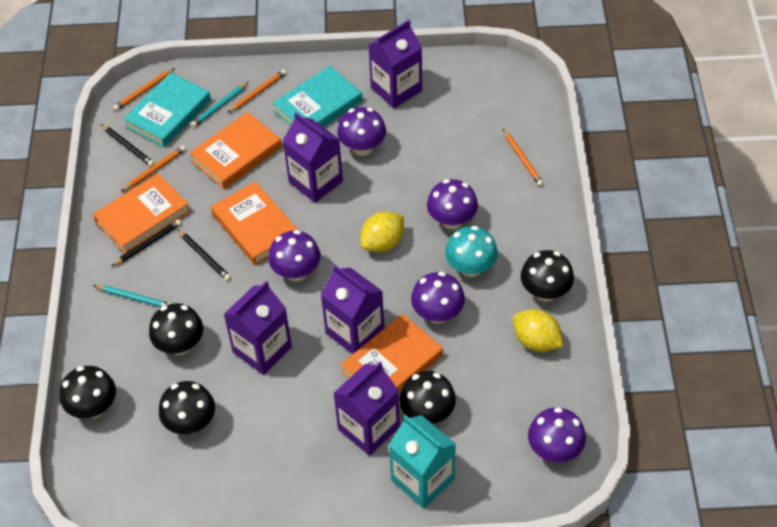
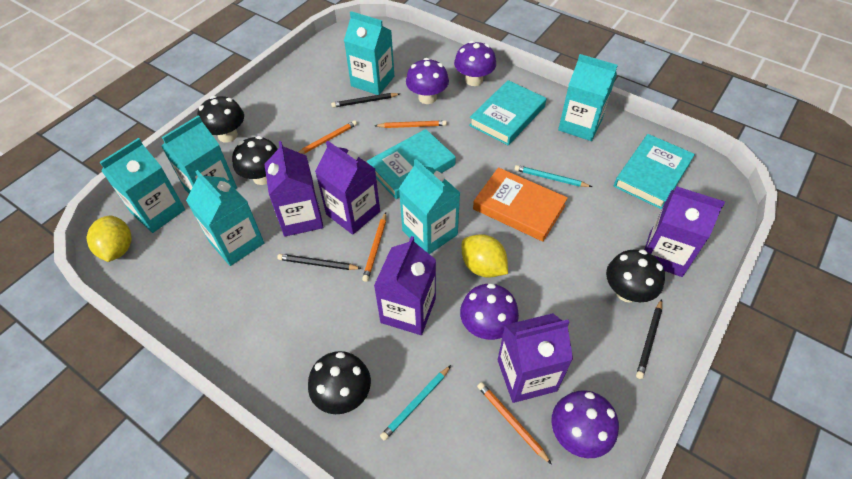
black mushroom: [60,366,116,418] [149,303,203,355] [159,381,215,435] [399,371,456,424] [521,250,574,301] = 5 -> [197,96,244,142] [232,136,278,185] [308,351,371,414] [606,250,665,303] = 4
orange book: [93,173,190,254] [189,112,282,189] [211,181,298,265] [341,314,443,393] = 4 -> [473,167,568,242] = 1
purple mushroom: [268,230,321,281] [337,107,386,156] [411,272,465,324] [427,179,478,229] [528,407,586,463] = 5 -> [406,58,449,104] [454,41,496,86] [460,283,519,340] [551,390,619,458] = 4
turquoise book: [123,72,211,147] [273,66,362,127] = 2 -> [367,129,456,199] [469,80,546,145] [614,134,695,209] = 3
turquoise carton: [389,415,456,509] = 1 -> [100,138,185,233] [161,115,237,193] [186,170,264,266] [344,11,394,95] [399,159,460,254] [558,54,618,141] = 6
turquoise mushroom: [445,226,498,277] = 1 -> none = 0

